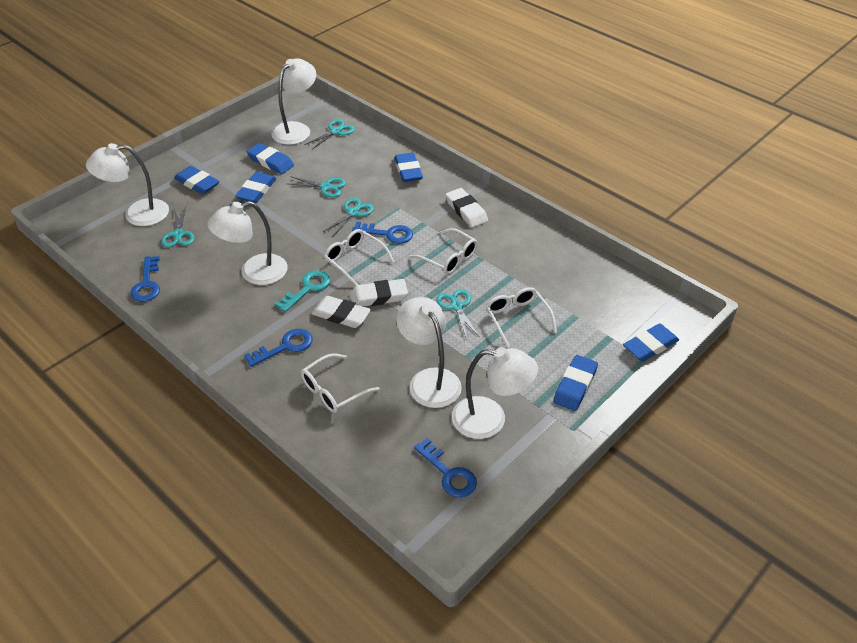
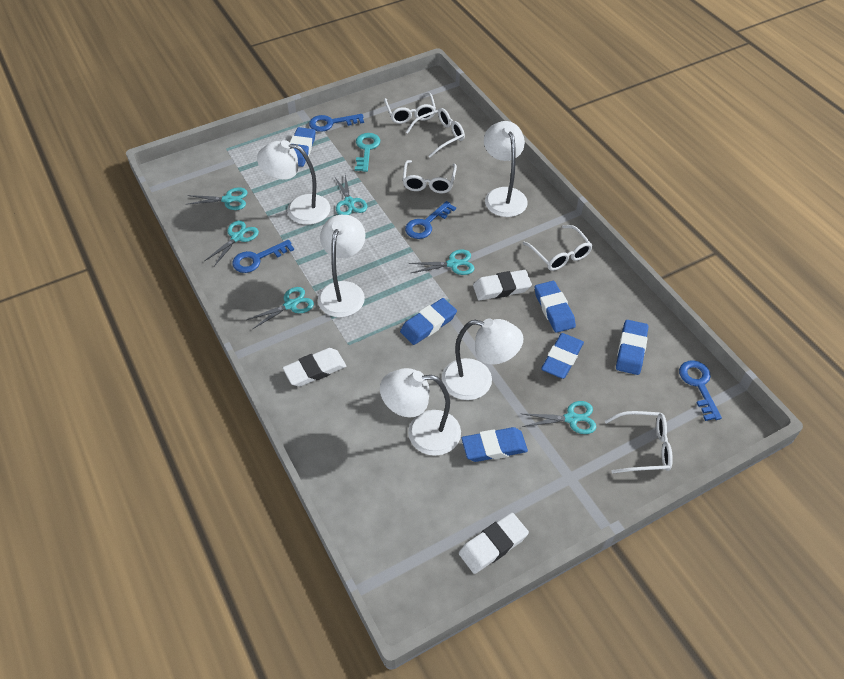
turquoise scissors: [161,207,195,247] [290,176,346,197] [304,120,355,149] [323,198,374,236] [436,289,479,340] = 5 -> [187,188,248,210] [204,221,259,266] [247,287,314,329] [334,175,367,215] [409,249,475,275] [522,401,596,434] = 6
white glasses: [301,353,380,413] [324,229,394,286] [409,228,477,275] [486,287,557,348] = 4 -> [384,93,436,124] [402,160,457,193] [406,108,465,158] [523,225,593,271] [605,411,673,474] = 5

